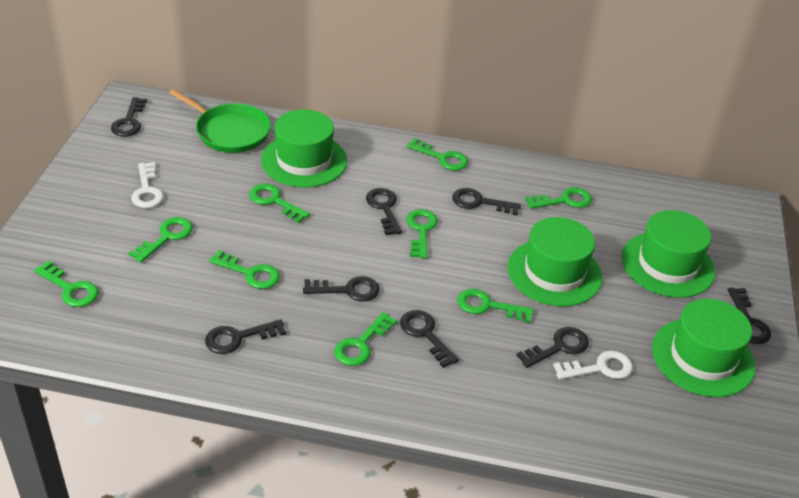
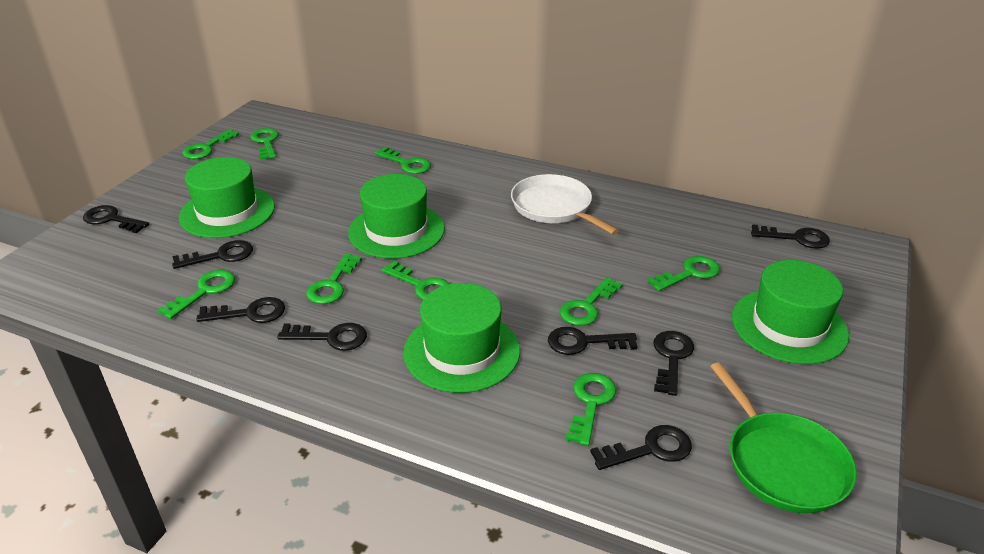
white key: [131,162,164,208] [553,350,633,380] = 2 -> none = 0
white pan: none = 0 -> [511,174,619,235] = 1

